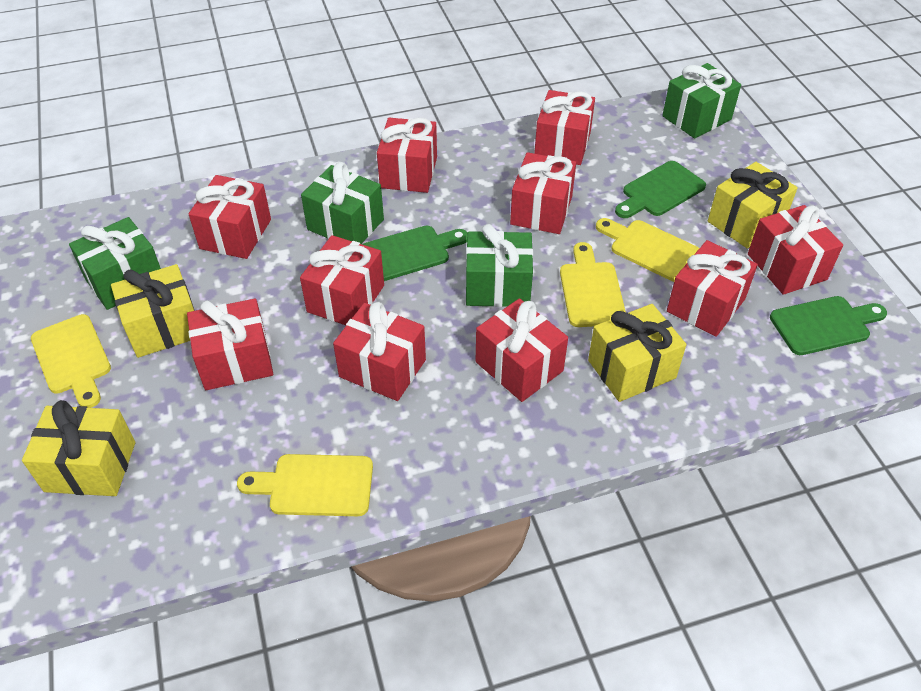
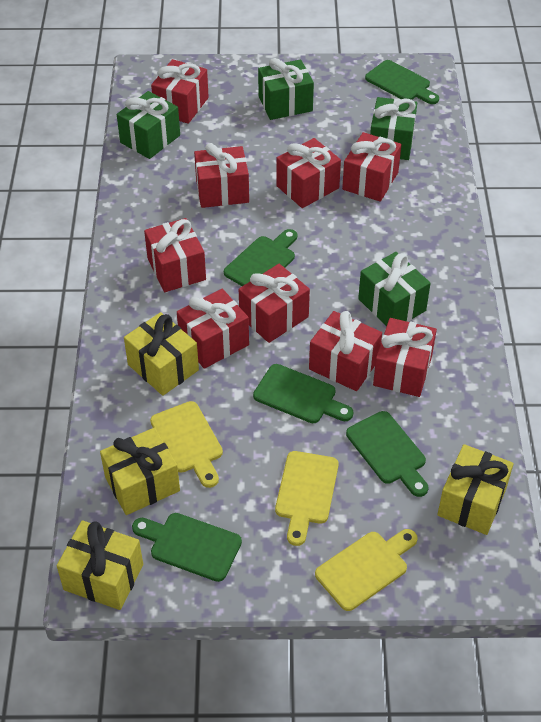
green cutting board: [362,225,468,281] [615,161,706,218] [770,296,887,355] = 3 -> [132,513,242,582] [224,229,297,286] [253,364,354,423] [346,411,428,497] [365,60,439,104] = 5
red gift: [187,298,273,390] [189,175,271,259] [300,235,384,325] [333,302,426,401] [377,118,437,193] [476,298,568,402] [510,152,576,234] [534,90,595,165] [667,240,758,337] [748,205,843,295] = 10 -> [144,218,206,292] [151,59,209,124] [177,289,249,369] [194,143,249,208] [239,264,310,343] [276,138,341,208] [309,311,382,391] [342,132,402,202] [373,318,437,397] = 9
yellow cutting board: [31,314,111,408] [237,454,373,516] [560,242,626,327] [596,218,699,282] = 4 -> [150,401,223,488] [275,451,339,546] [315,529,418,611] = 3

